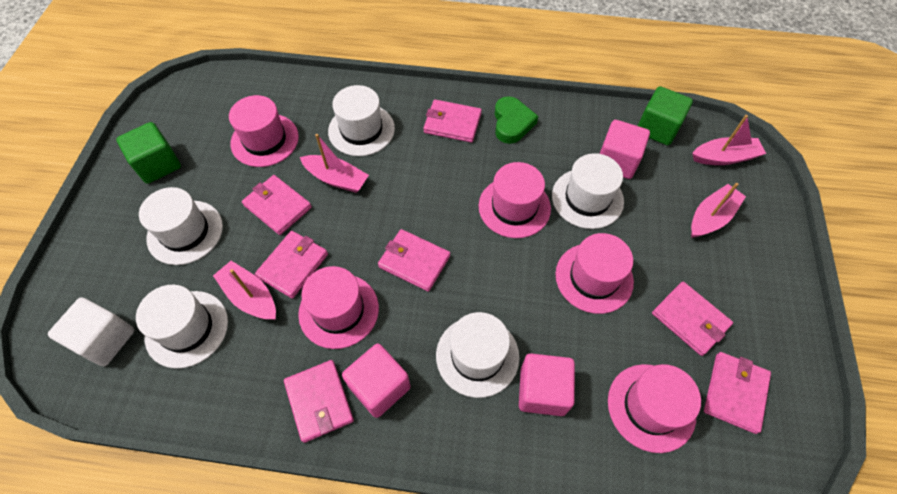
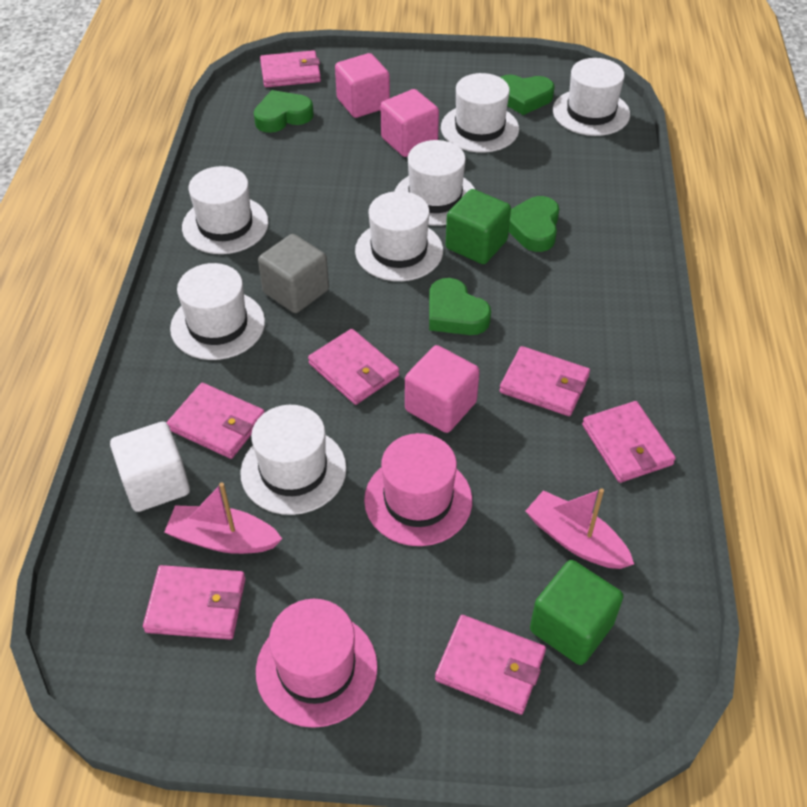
green heart: [495,96,538,144] = 1 -> [254,90,314,133] [429,278,491,335] [500,75,555,115] [509,196,559,252] = 4
grey cube: none = 0 -> [258,234,329,313] = 1
pink boat: [213,261,276,320] [300,134,369,193] [691,183,746,238] [692,115,766,165] = 4 -> [164,483,282,554] [526,488,634,569] = 2
pink hat: [229,95,299,167] [298,266,379,349] [479,162,551,238] [555,233,634,314] [608,364,701,453] = 5 -> [256,599,378,728] [364,433,472,546] = 2
white hat: [136,285,228,368] [139,187,223,265] [328,85,395,156] [436,312,519,398] [552,153,624,229] = 5 -> [170,263,265,360] [182,166,269,254] [240,405,347,515] [355,191,443,281] [395,140,475,226] [441,73,519,153] [553,58,630,136] = 7

